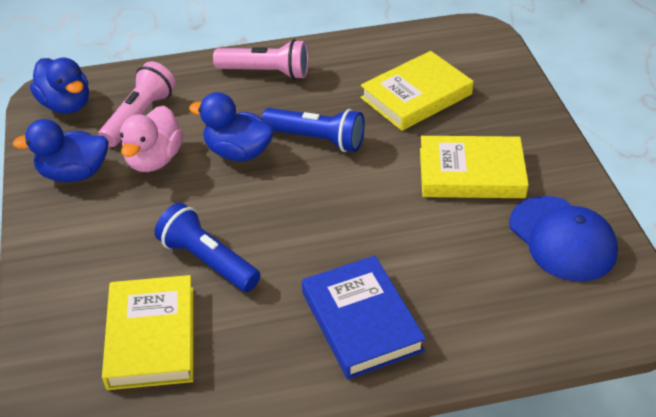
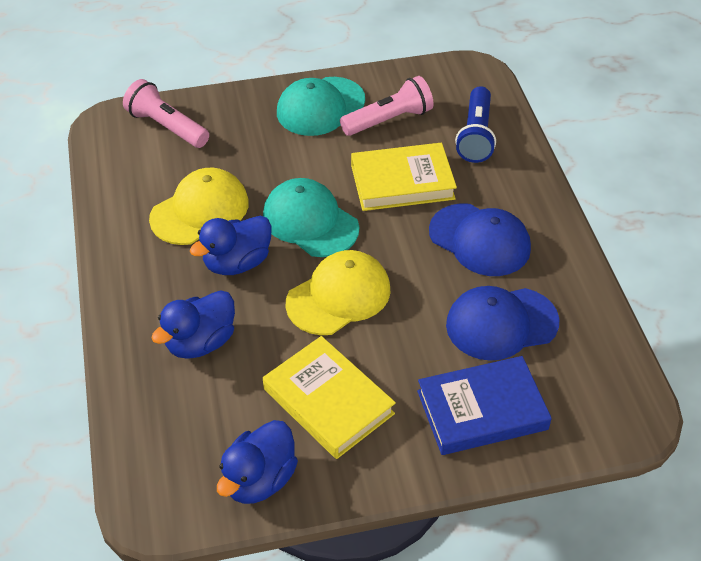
blue cap: [509,196,618,282] = 1 -> [429,203,531,276] [446,286,559,361] = 2
blue flashlight: [155,203,260,292] [262,108,365,152] = 2 -> [455,86,496,163] = 1
pink duck: [120,106,183,172] = 1 -> none = 0
turquoise cap: none = 0 -> [263,178,359,257] [277,77,365,136] = 2
yellow book: [102,275,193,390] [360,51,474,131] [420,136,529,198] = 3 -> [263,336,396,459] [351,143,457,211] = 2
yellow cap: none = 0 -> [149,168,249,245] [286,250,391,335] = 2

